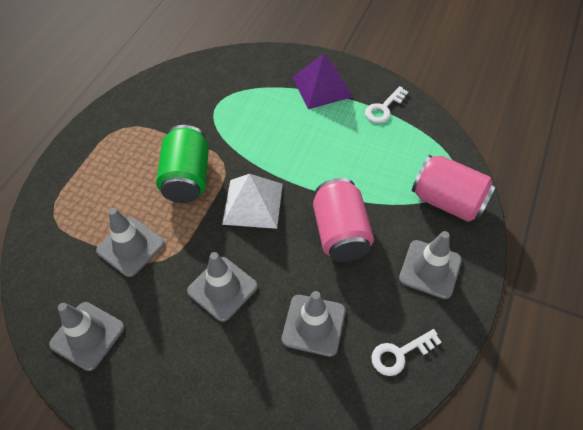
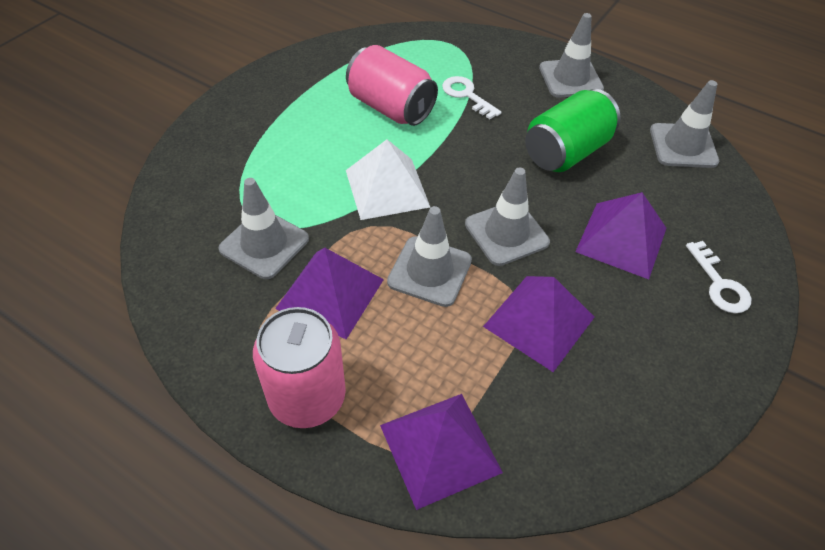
purple pyramid: [292,54,352,109] = 1 -> [275,248,384,339] [380,394,503,510] [483,276,594,372] [575,192,666,279] = 4

